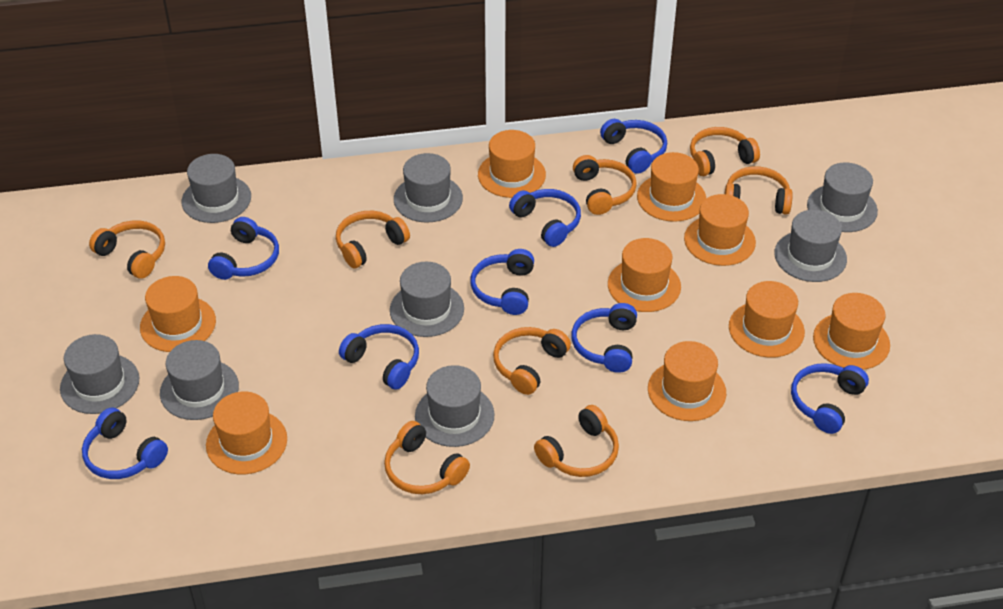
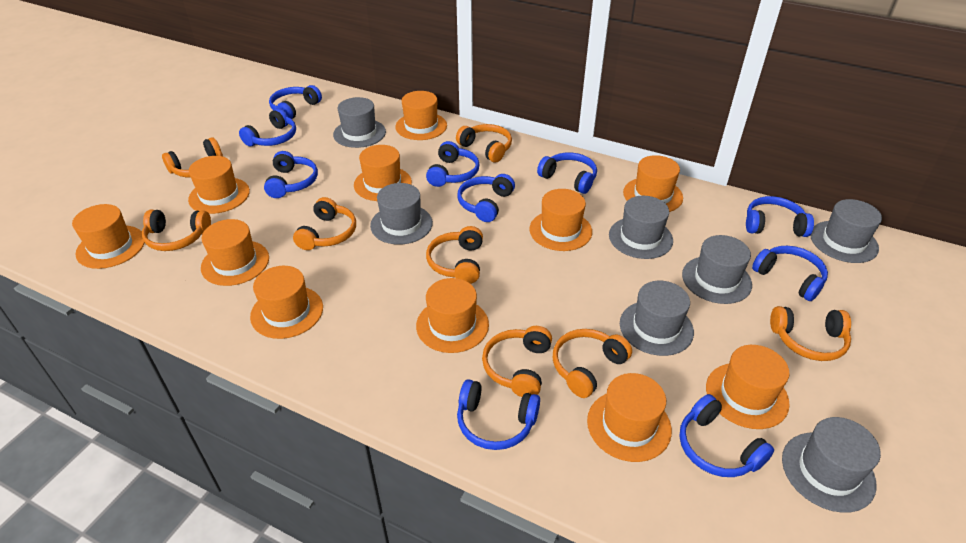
blue headphones: [82,407,168,479] [208,217,279,280] [339,324,419,390] [470,249,534,315] [509,189,581,247] [571,303,637,373] [600,119,667,174] [791,363,869,434] = 8 -> [239,108,296,146] [264,151,318,198] [269,85,322,119] [426,141,480,187] [457,174,515,222] [457,379,540,450] [537,152,597,194] [679,394,774,477] [746,196,814,237] [752,246,828,301] = 10
grey hat: [60,334,139,414] [160,340,239,420] [182,154,251,223] [390,262,464,337] [394,153,463,223] [415,365,495,447] [774,210,847,282] [807,163,878,232] = 8 -> [333,97,386,148] [370,183,433,245] [609,196,673,259] [620,281,694,356] [682,235,752,304] [782,417,881,513] [810,199,882,263] = 7
orange hat: [140,276,216,352] [206,392,287,474] [478,130,546,198] [608,238,681,312] [637,152,706,222] [648,341,726,421] [684,194,756,266] [729,281,805,358] [813,293,890,370] = 9 -> [72,204,145,269] [188,156,250,214] [201,219,269,286] [250,266,323,339] [354,145,412,201] [395,91,447,140] [416,278,489,353] [529,189,592,251] [587,373,672,462] [623,155,683,212] [706,345,790,429] = 11

